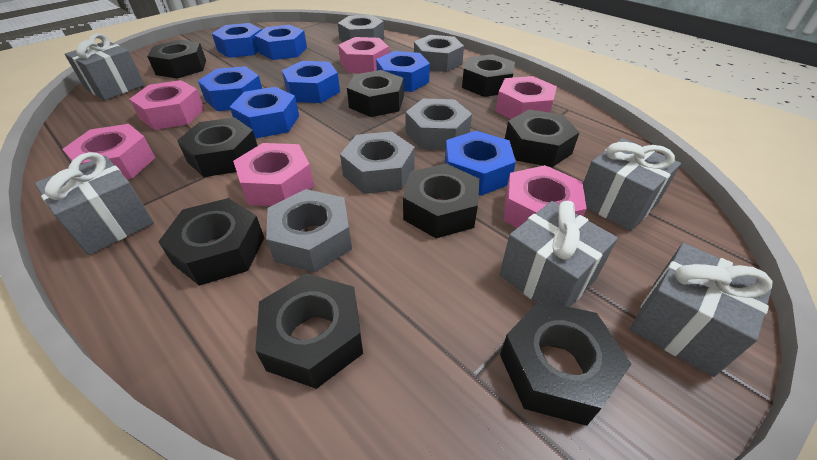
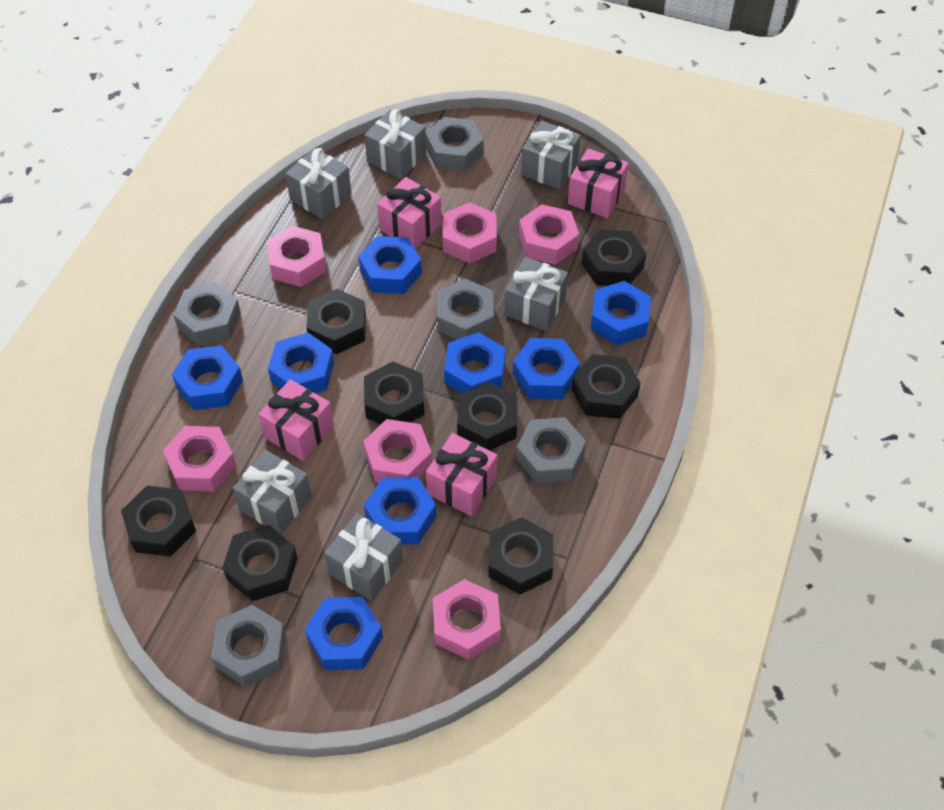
black nut: [147,40,206,79] [158,198,264,286] [177,117,257,177] [255,273,363,389] [347,70,404,117] [403,163,480,238] [462,54,515,97] [500,300,632,426] [505,109,580,167] = 9 -> [121,486,196,557] [222,525,298,601] [306,289,366,354] [364,361,424,424] [457,382,517,451] [488,517,553,595] [571,354,641,419] [582,229,646,286] = 8
blue nut: [198,66,262,111] [212,23,262,58] [230,87,299,138] [255,25,307,60] [282,61,340,103] [376,51,430,92] [445,131,516,196] = 7 -> [172,346,243,410] [268,333,334,393] [305,597,383,670] [358,236,422,294] [364,477,437,544] [444,332,505,393] [513,338,580,400] [590,281,651,345] = 8
grey gift: [35,152,154,255] [65,33,145,100] [499,201,618,307] [583,138,681,231] [630,243,773,377] = 5 -> [233,450,312,534] [285,148,351,219] [324,513,403,601] [364,109,426,179] [504,257,568,331] [521,121,581,190] = 6
pink gift: none = 0 -> [258,379,334,461] [377,177,442,249] [426,433,498,516] [568,148,629,218] = 4

